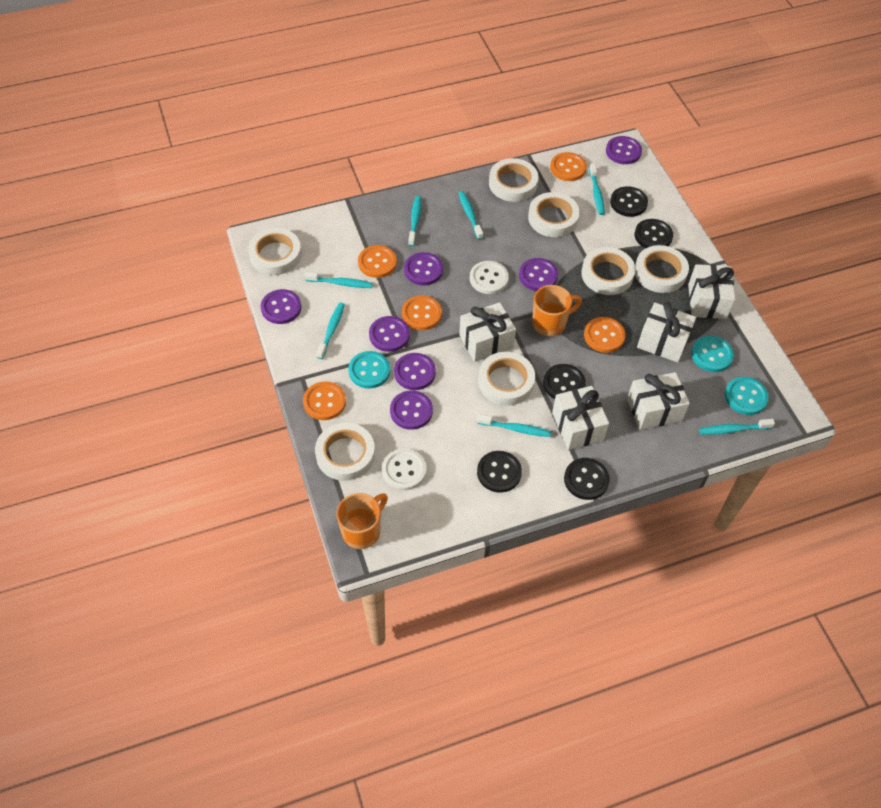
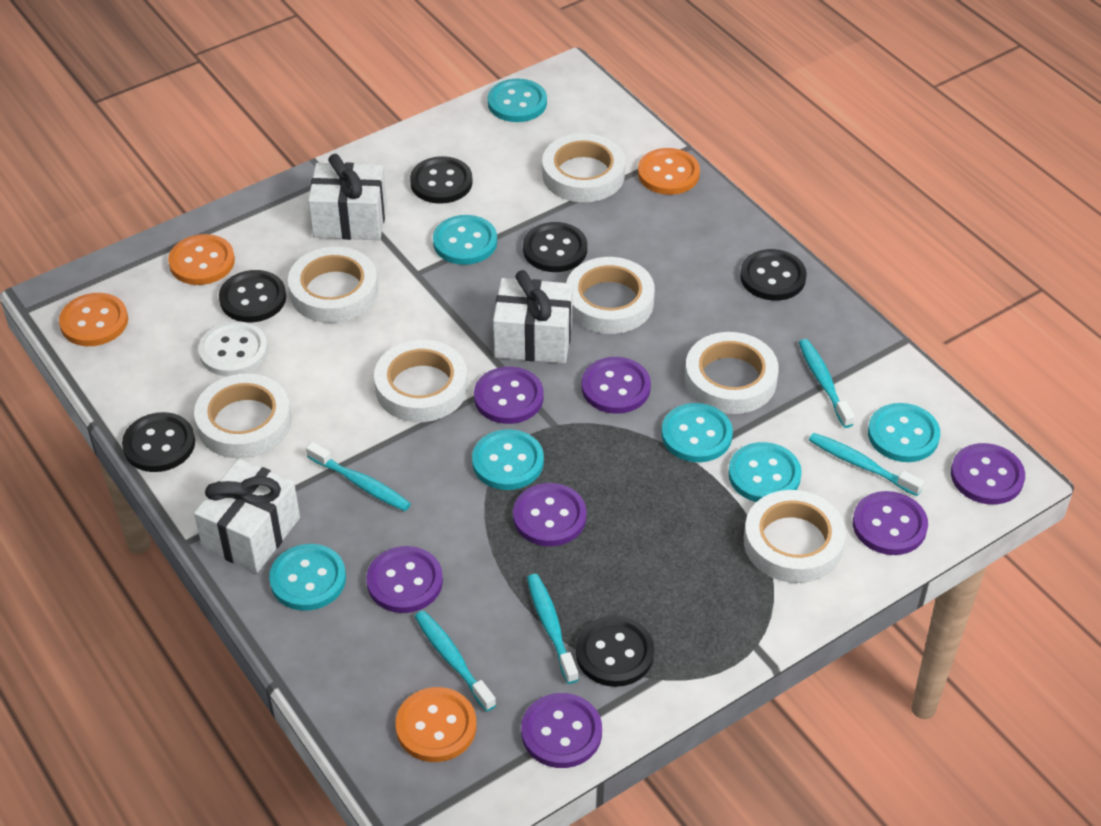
black button: [477,451,522,493] [543,364,586,399] [564,458,610,500] [610,186,648,217] [634,219,673,248] = 5 -> [122,412,195,472] [219,270,286,322] [410,156,473,204] [523,222,587,272] [576,616,654,687] [740,249,807,301] = 6
orange button: [303,381,346,420] [358,245,397,278] [402,295,442,330] [550,152,587,181] [584,317,625,353] = 5 -> [59,293,128,346] [168,234,235,285] [395,687,476,762] [638,148,700,195] = 4
orange mug: [336,493,388,549] [532,285,582,336] = 2 -> none = 0
turquoise button: [348,351,390,389] [691,336,734,372] [725,377,769,415] = 3 -> [269,544,346,611] [433,215,497,265] [472,429,544,490] [488,79,547,122] [662,403,733,462] [728,442,802,502] [868,403,940,462] = 7
turquoise toothbrush: [304,272,373,288] [316,302,345,359] [408,196,421,246] [458,191,483,240] [477,414,551,437] [589,164,605,215] [699,419,775,435] = 7 -> [306,442,411,511] [415,610,496,712] [527,574,579,684] [799,339,855,428] [809,433,924,496] = 5
white button: [382,449,427,490] [470,261,509,294] = 2 -> [198,321,268,377] = 1
white gift: [459,302,516,362] [552,386,609,450] [627,372,690,430] [637,302,696,363] [688,264,735,319] = 5 -> [194,459,300,573] [308,154,387,240] [493,270,573,364] = 3

